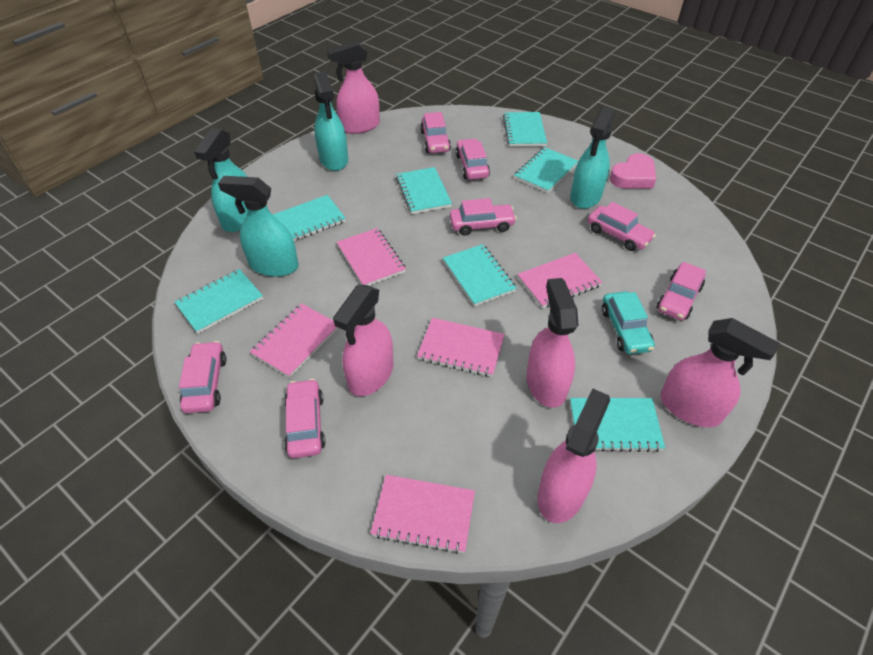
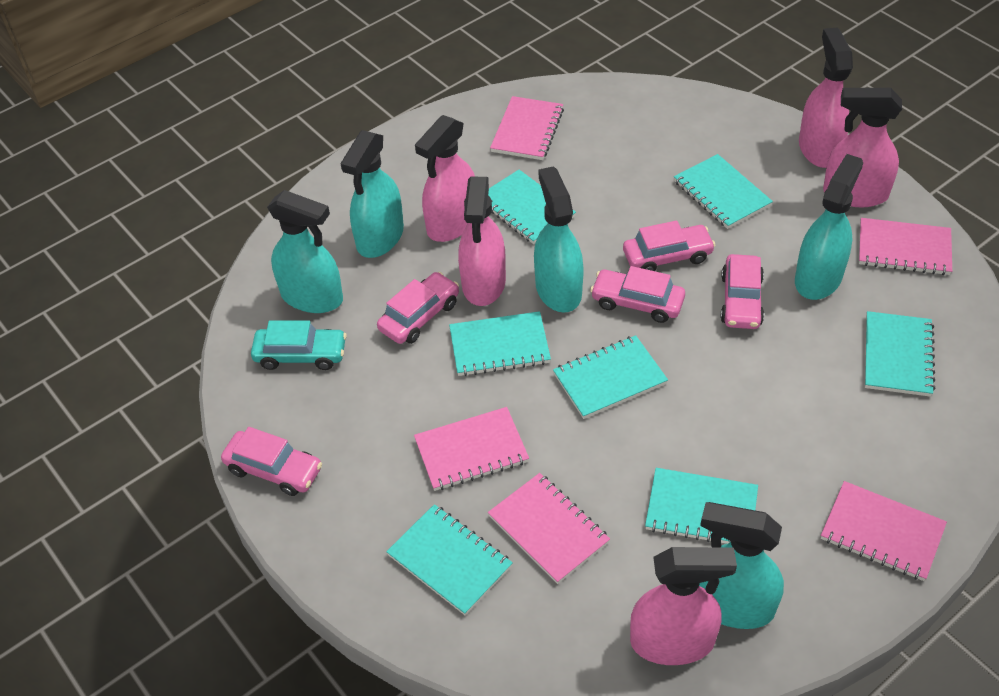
pink car: [179,341,226,413] [284,379,326,458] [420,112,451,153] [450,198,517,236] [455,138,490,180] [588,202,656,251] [657,262,706,320] = 7 -> [221,427,322,496] [377,272,459,344] [590,266,685,323] [623,221,716,271] [721,254,764,329] = 5
pink heart: [610,153,656,189] = 1 -> none = 0
turquoise spray bottle: [194,128,248,232] [218,176,299,277] [314,71,348,171] [570,107,615,209] = 4 -> [267,190,343,313] [340,130,404,258] [534,166,584,313] [699,502,784,629] [795,154,863,300] = 5

